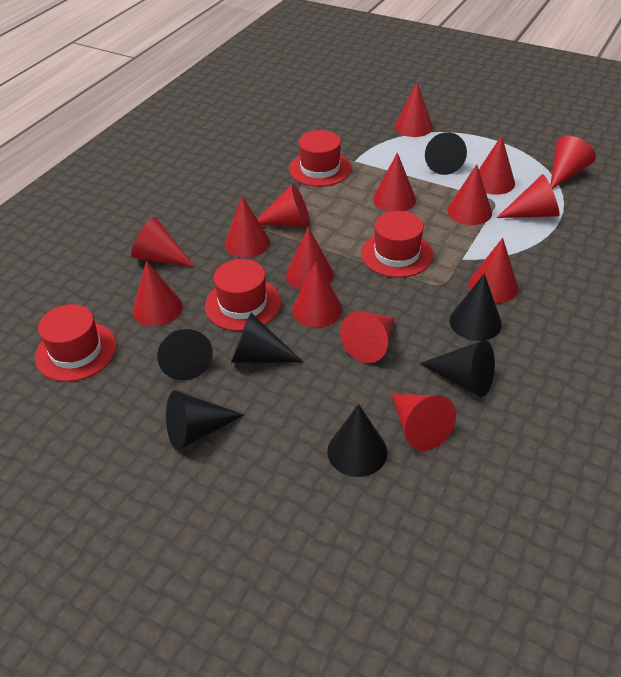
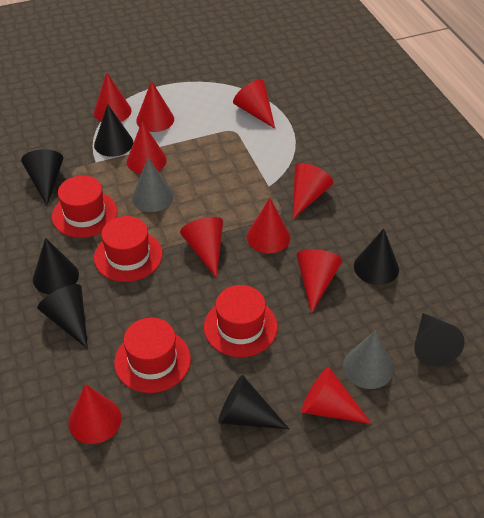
grey cone: none = 0 -> [132,158,174,212] [343,330,393,389] = 2
red cone: [131,217,195,267] [133,261,183,326] [225,196,270,258] [257,184,310,227] [286,227,334,290] [292,262,343,328] [340,311,395,363] [373,152,416,212] [391,394,456,451] [395,82,433,137] [447,164,492,225] [468,238,518,303] [479,135,515,195] [496,174,560,218] [550,136,596,189] = 15 -> [68,384,122,444] [94,73,131,122] [127,122,167,174] [136,80,174,132] [180,217,223,278] [233,79,275,129] [247,198,290,253] [292,163,334,220] [296,249,342,313] [302,367,372,424] = 10

